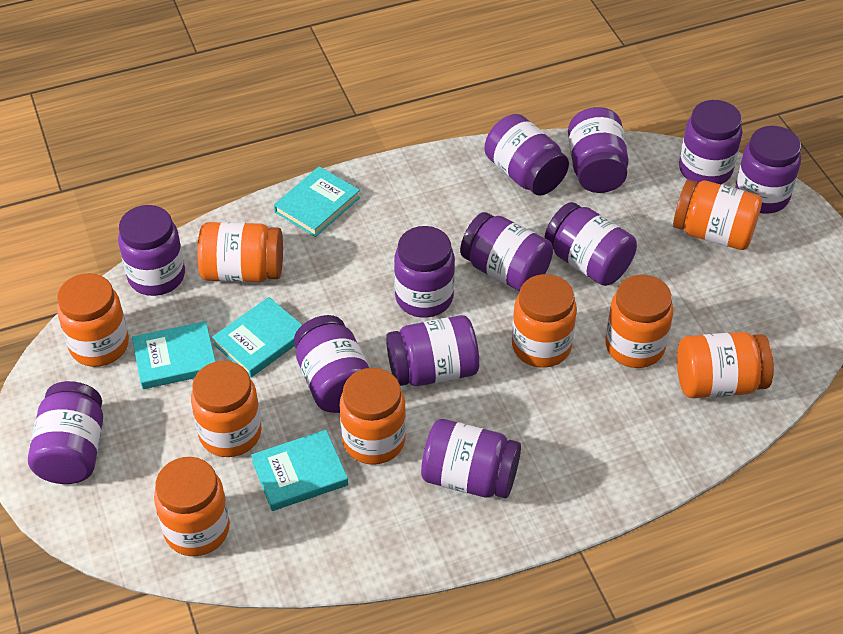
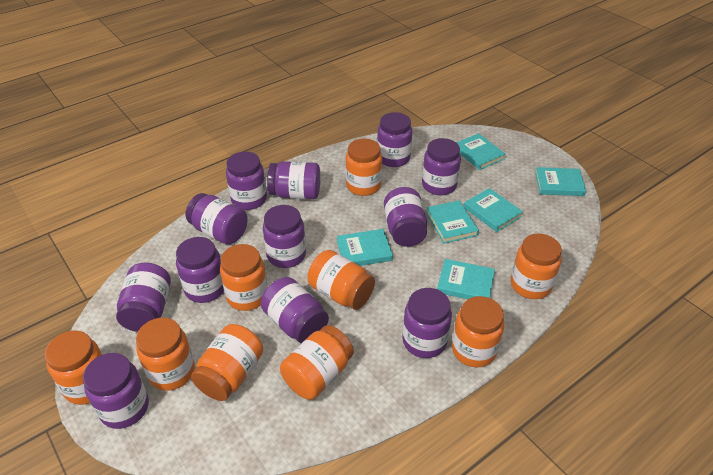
turquoise book: [132,321,216,389] [212,297,302,378] [251,430,348,511] [274,166,360,237] = 4 -> [337,229,393,266] [426,200,479,244] [437,259,495,299] [456,133,506,170] [464,188,523,232] [535,167,586,196] = 6

